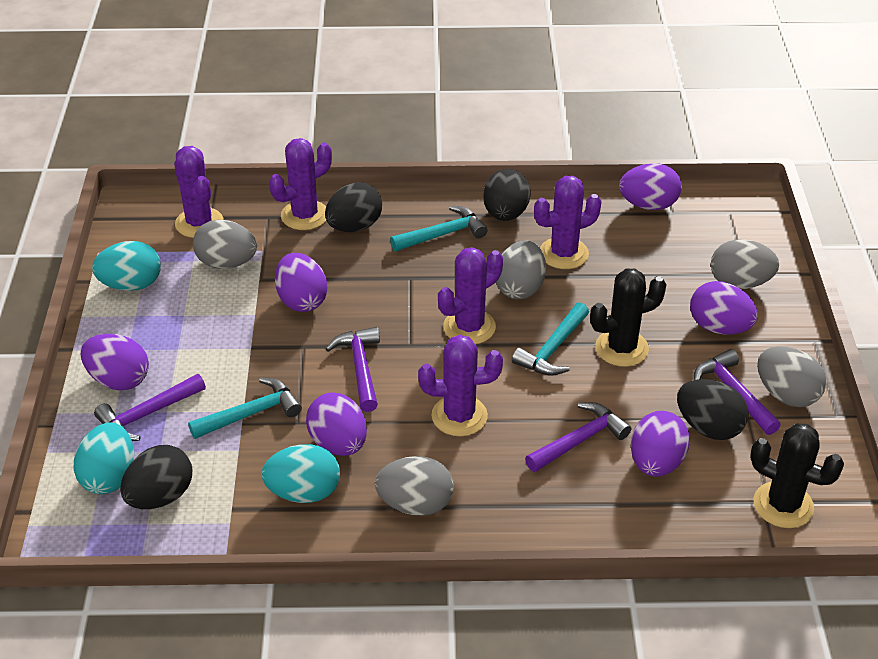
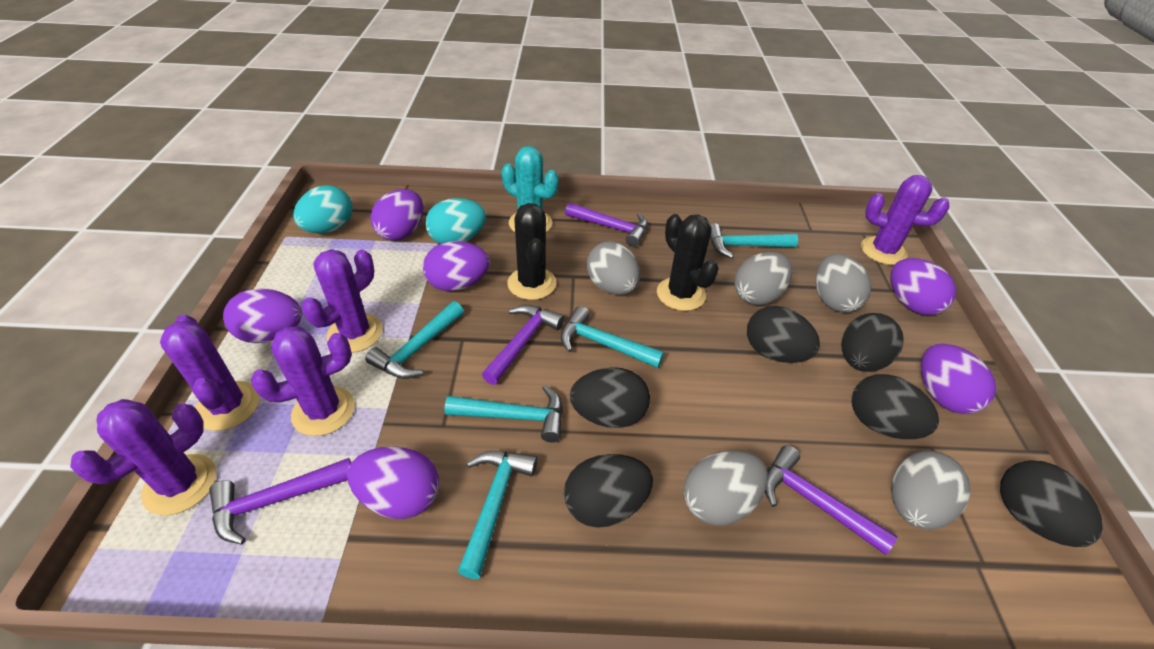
black egg: [120,445,192,509] [325,182,382,232] [483,169,531,221] [677,379,749,440] = 4 -> [564,454,653,528] [570,367,650,428] [747,306,820,363] [841,313,904,372] [852,374,939,439] [1000,460,1103,547] = 6
turquoise cactus: none = 0 -> [502,146,558,232] = 1
turquoise egg: [74,422,134,494] [92,241,161,291] [261,444,340,503] = 3 -> [293,185,352,233] [425,198,486,244] = 2
turquoise hammer: [188,377,302,439] [390,206,488,251] [512,302,589,376] = 3 -> [365,301,464,379] [444,385,563,442] [458,451,537,579] [561,306,664,368] [710,223,798,259] = 5

